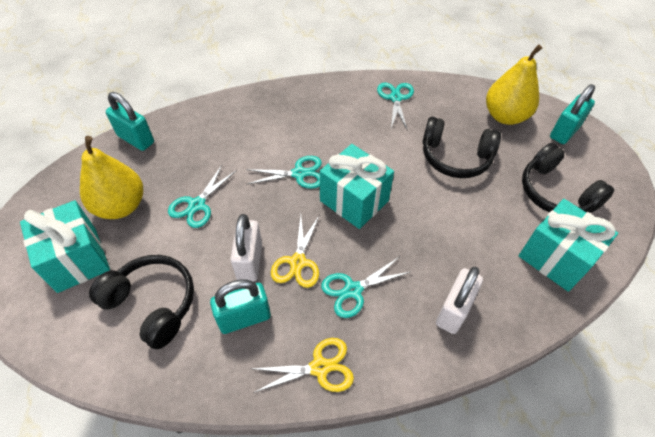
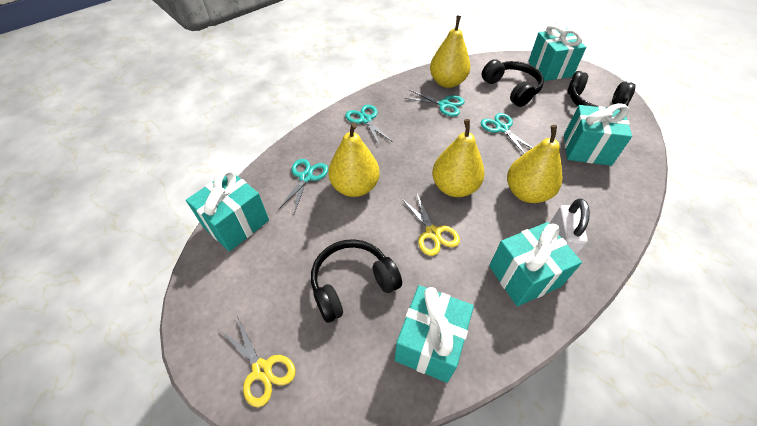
turquoise gift: [20,200,110,293] [320,144,394,229] [519,199,618,292] = 3 -> [186,169,269,251] [395,285,474,383] [489,222,582,307] [528,23,586,81] [564,103,632,166] = 5
turquoise padlock: [106,92,154,151] [210,279,271,334] [550,84,595,144] = 3 -> none = 0
white padlock: [231,214,262,282] [436,267,483,334] = 2 -> [550,198,590,255] = 1
yellow pear: [80,136,143,219] [486,44,542,125] = 2 -> [328,122,380,197] [430,16,471,88] [432,119,485,197] [507,125,562,203] = 4

